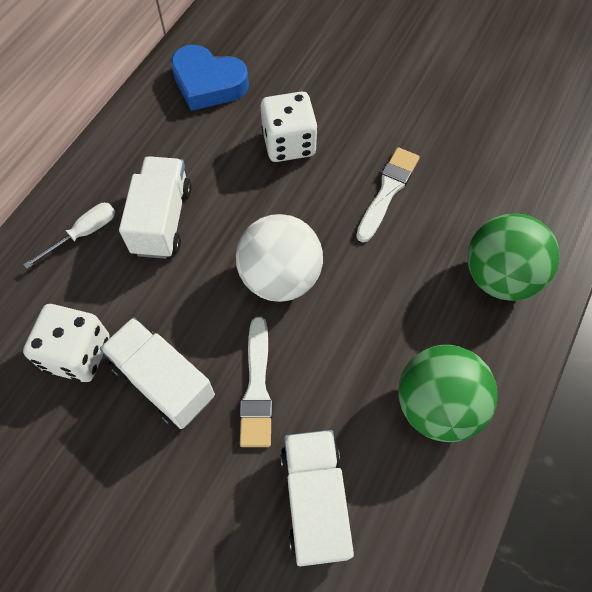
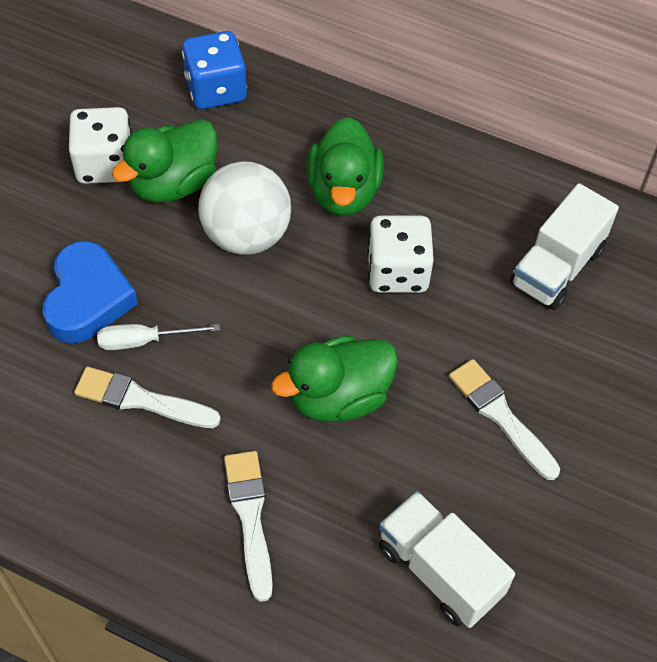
blue dice: none = 0 -> [182,31,247,109] = 1
green ball: [398,345,498,442] [467,213,560,301] = 2 -> none = 0
green duck: none = 0 -> [112,119,218,203] [271,335,398,422] [307,117,384,216] = 3
white brush: [240,317,273,447] [356,147,420,242] = 2 -> [74,367,221,428] [224,451,273,602] [449,359,560,480] = 3
white truck: [100,317,215,429] [119,156,191,259] [280,430,354,566] = 3 -> [379,491,515,628] [510,183,619,310] = 2

